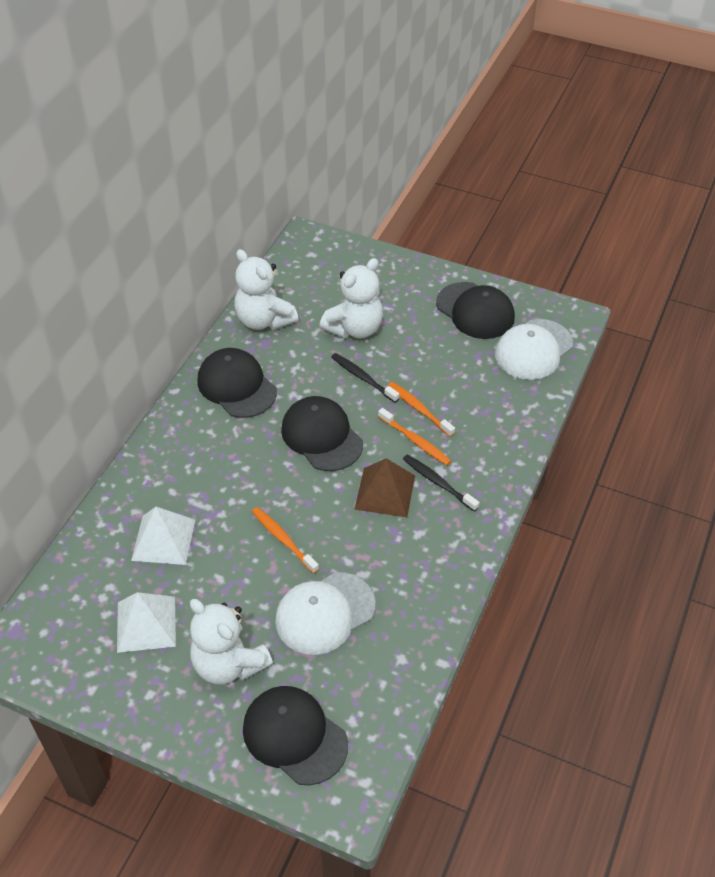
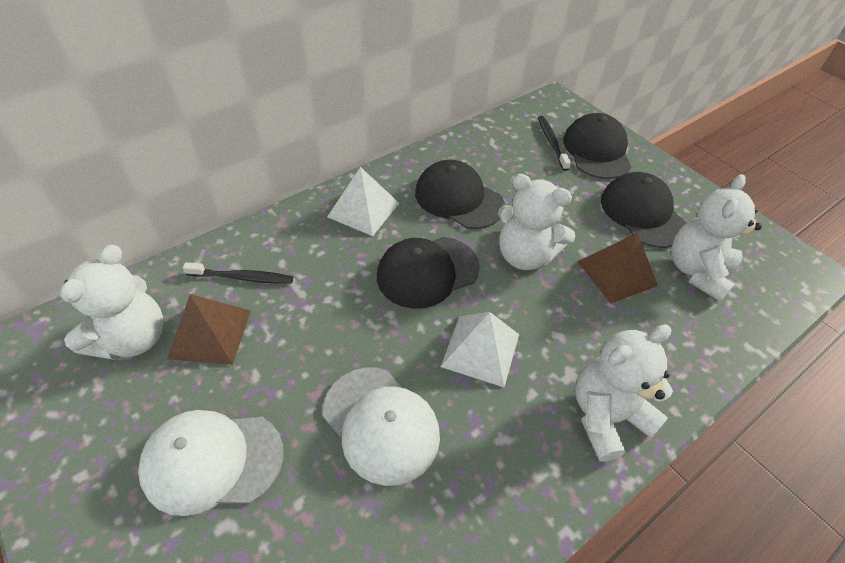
brown pyramid: [355,458,415,517] = 1 -> [167,294,251,365] [577,233,658,304] = 2
orange toothbrush: [252,507,319,574] [378,408,451,465] [388,382,455,437] = 3 -> none = 0
white teddy bear: [190,599,273,685] [234,249,298,330] [320,258,383,338] = 3 -> [60,245,163,360] [498,174,575,270] [575,324,673,462] [671,174,762,302] = 4

